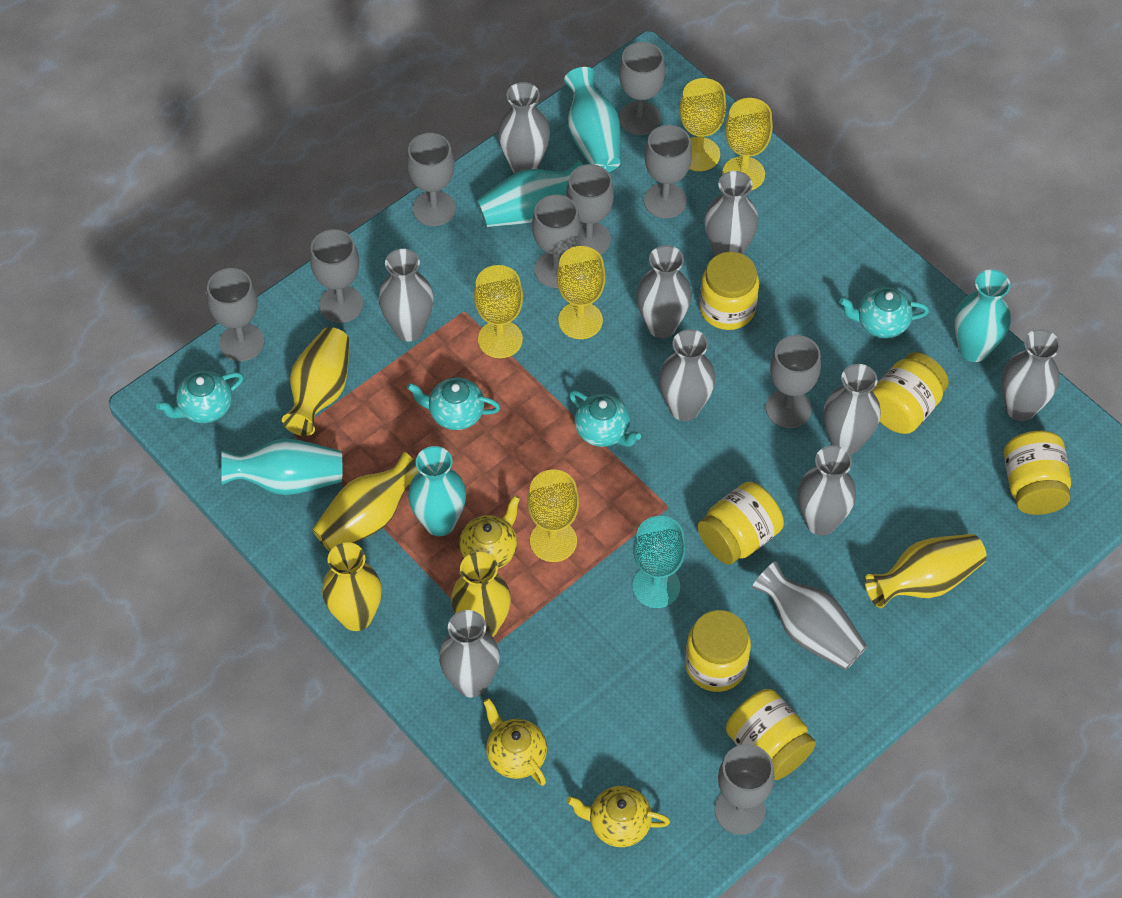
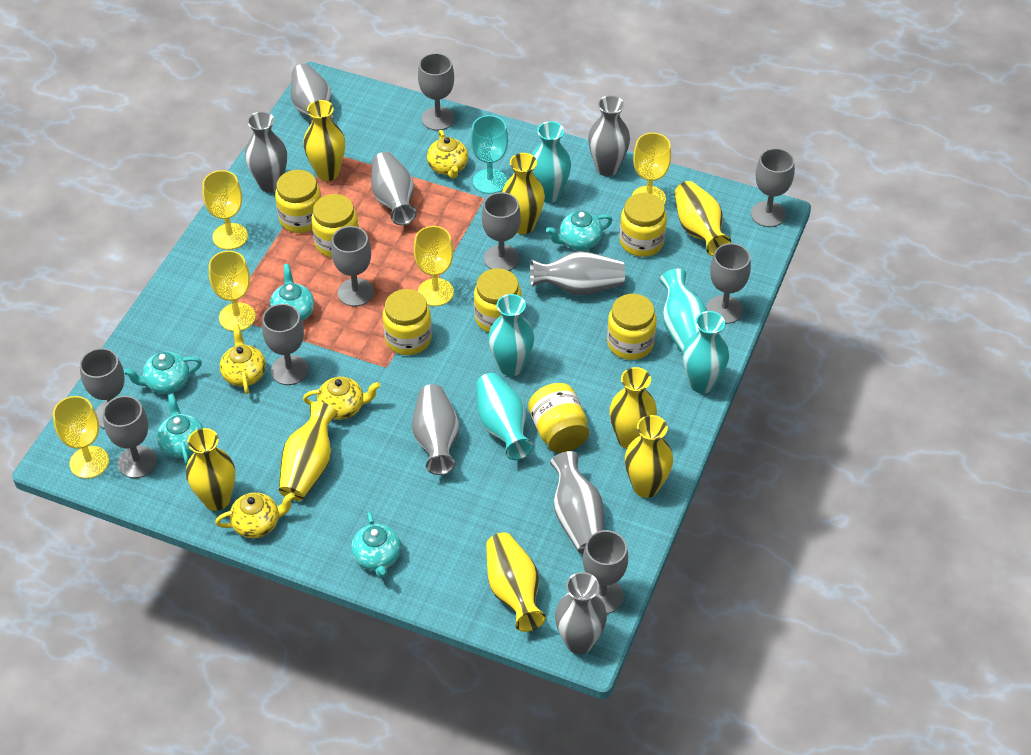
grey vase: [379,249,434,341] [439,610,500,697] [498,82,550,174] [636,245,692,338] [659,329,715,421] [705,171,758,256] [752,561,867,670] [798,445,856,536] [824,364,881,455] [1002,329,1060,421] = 10 -> [245,111,287,193] [290,64,334,126] [371,152,417,225] [412,384,459,475] [530,251,625,295] [550,451,604,554] [555,572,607,654] [588,95,630,176] = 8
turquoise teapot: [156,371,244,423] [407,378,500,430] [569,390,641,447] [839,287,929,338] = 4 -> [124,352,202,394] [157,394,203,465] [270,264,314,321] [351,512,401,579] [546,211,612,250] = 5
yellow jar: [685,610,751,692] [698,482,784,565] [699,252,759,330] [726,689,816,780] [872,352,949,434] [1004,431,1071,515] = 6 -> [275,170,321,233] [311,194,359,257] [383,289,432,355] [474,268,521,332] [528,383,589,453] [607,294,657,360] [620,193,667,257] = 7
yellow teapot: [459,495,520,575] [483,698,547,786] [567,786,670,847] = 3 -> [215,492,295,538] [220,325,266,394] [303,377,380,420] [427,130,468,179] = 4
yellow vase: [282,327,350,436] [312,452,419,552] [322,542,382,631] [451,552,511,637] [865,534,987,608] = 5 -> [186,428,235,511] [279,401,338,501] [303,100,345,181] [486,532,546,632] [502,153,545,234] [609,367,657,449] [625,415,673,498] [675,181,731,256] = 8

